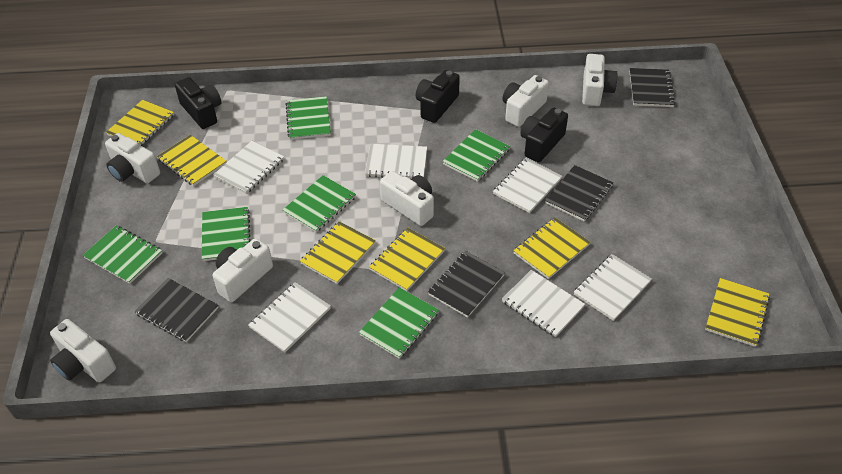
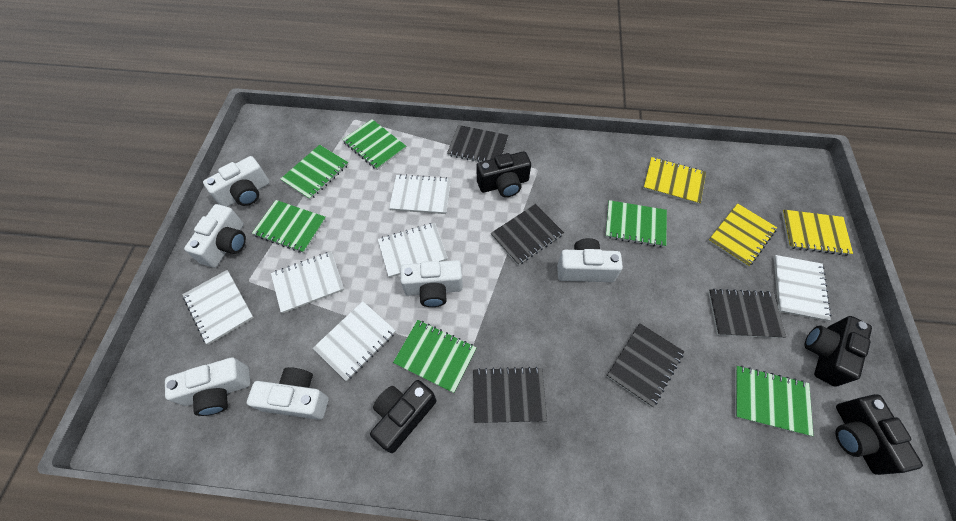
black camera: [175,77,221,129] [416,70,460,123] [520,108,568,162] = 3 -> [370,380,436,453] [477,151,531,197] [804,316,872,387] [835,394,923,475] = 4
black notebook: [135,278,219,342] [428,251,505,318] [545,165,613,222] [630,68,676,107] = 4 -> [447,125,508,163] [473,367,547,423] [491,204,564,265] [607,323,685,407] [708,289,786,338] = 5
yellow notebook: [106,100,174,146] [157,135,227,186] [300,221,376,284] [369,228,445,291] [513,217,590,279] [705,278,770,347] = 6 -> [643,157,706,205] [708,204,777,267] [782,209,853,256] = 3

